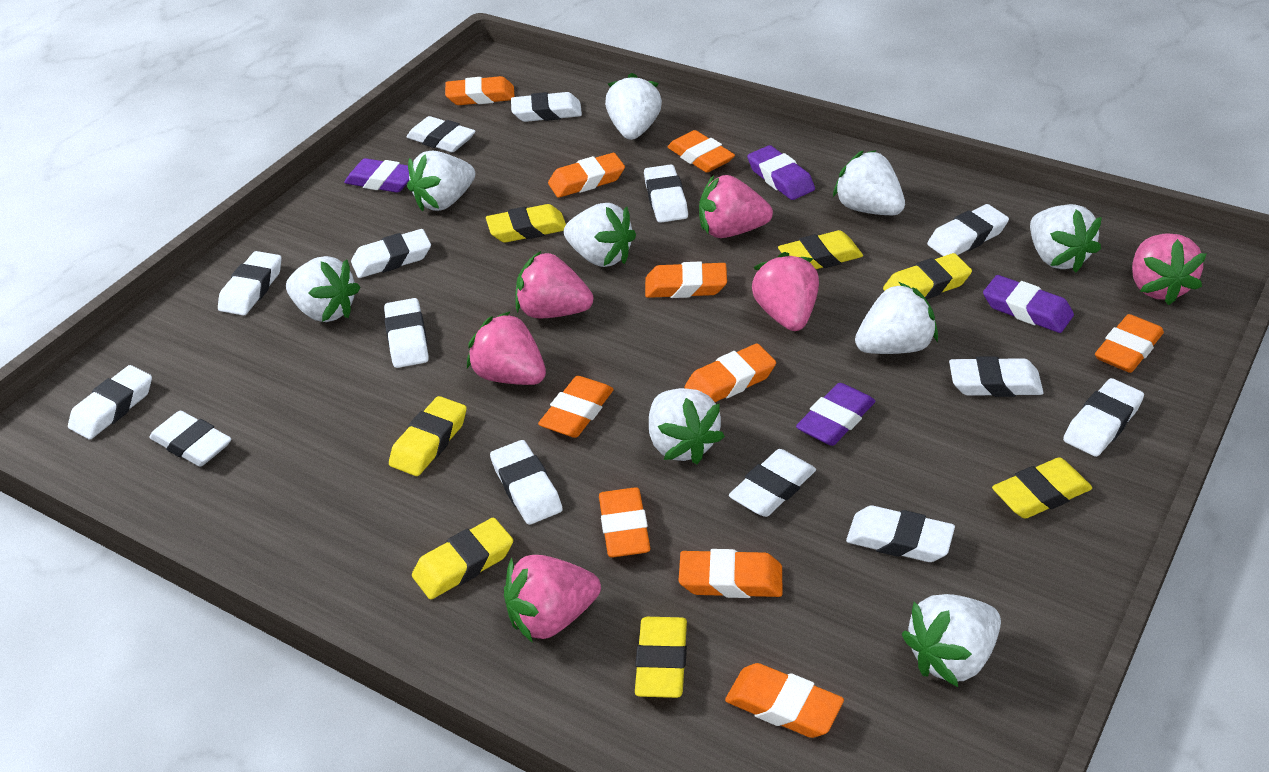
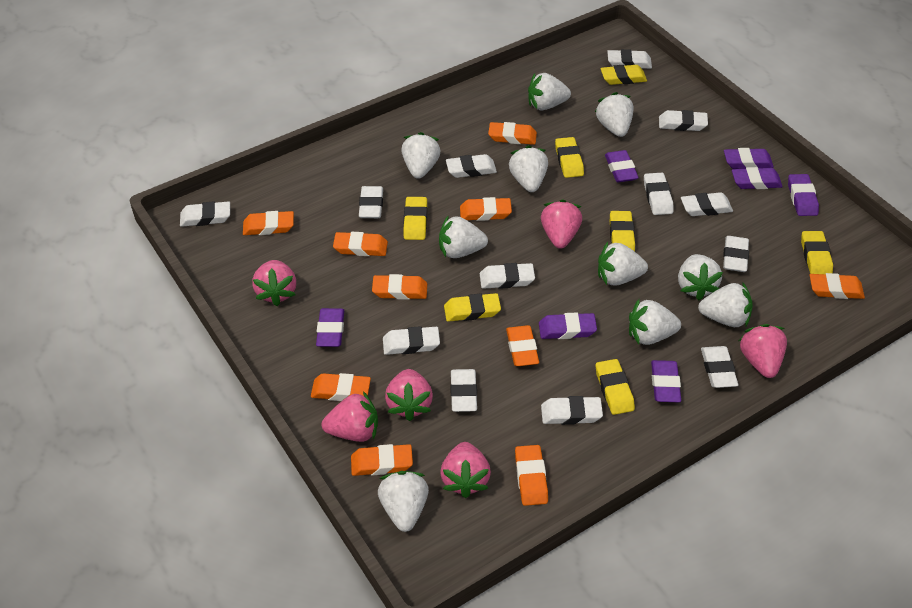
purple eraser: [344,158,409,193] [747,145,815,200] [796,383,875,446] [983,275,1074,333] = 4 -> [316,308,344,347] [539,312,597,339] [605,150,639,182] [651,360,681,402] [724,148,774,169] [732,167,783,189] [788,174,819,216] = 7
white eraser: [68,365,152,440] [150,411,231,467] [218,251,282,316] [351,229,431,278] [384,298,429,368] [406,116,476,152] [490,440,563,525] [511,92,582,122] [644,164,688,223] [729,449,816,517] [846,506,955,562] [927,204,1009,256] [949,356,1044,397] [1063,378,1144,457] = 14 -> [180,201,230,227] [359,186,383,218] [383,326,440,355] [446,154,497,178] [450,369,477,412] [480,263,535,289] [541,396,603,425] [607,49,652,69] [644,173,674,215] [659,110,708,131] [681,192,733,216] [701,346,738,388] [723,236,749,272] = 13
white strawberry: [286,256,361,322] [407,151,475,212] [564,203,636,267] [605,73,662,140] [649,388,725,464] [833,150,905,215] [855,282,938,354] [902,594,1001,687] [1030,204,1102,273] = 9 -> [378,471,429,532] [401,132,441,179] [439,216,488,258] [509,145,548,192] [528,73,571,110] [595,92,633,137] [598,242,648,286] [629,299,681,345] [678,254,723,301] [698,282,753,327] = 10

